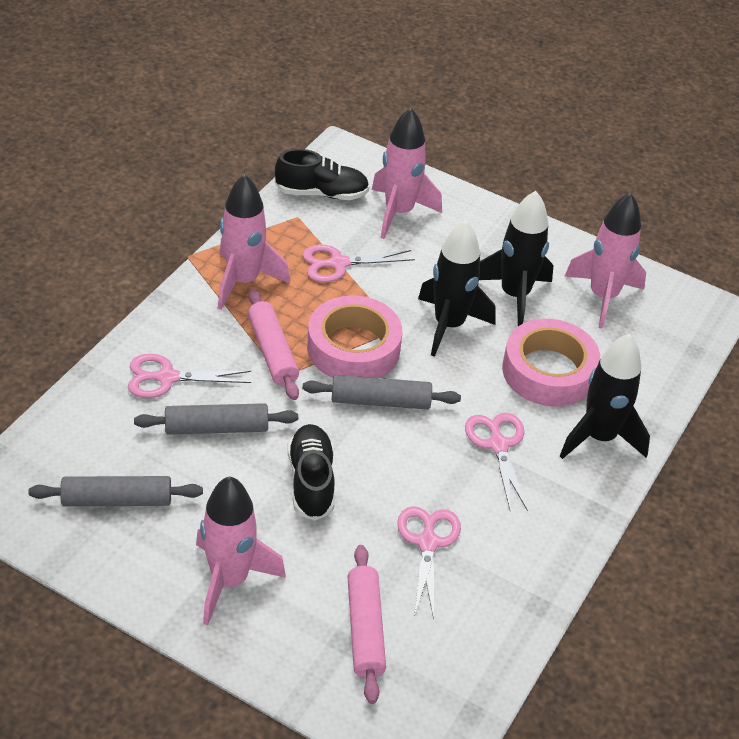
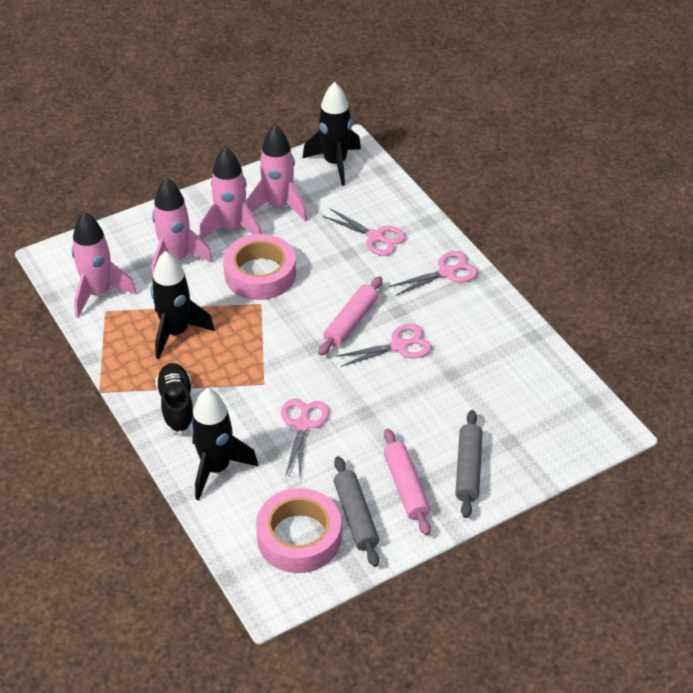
black shoe: [275,149,370,200] [288,424,335,521] = 2 -> [155,363,193,434] = 1
grey rolling pin: [28,476,203,507] [134,403,298,435] [302,375,461,410] = 3 -> [334,456,379,567] [455,410,482,518] = 2

